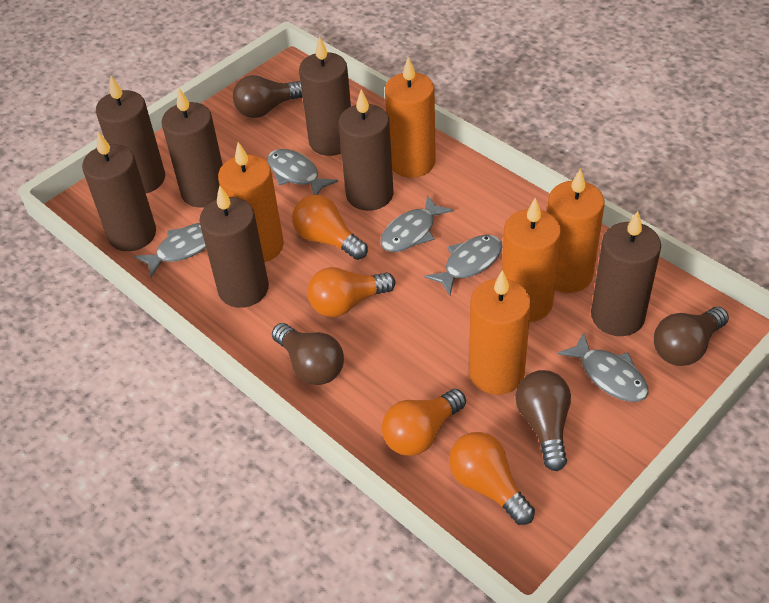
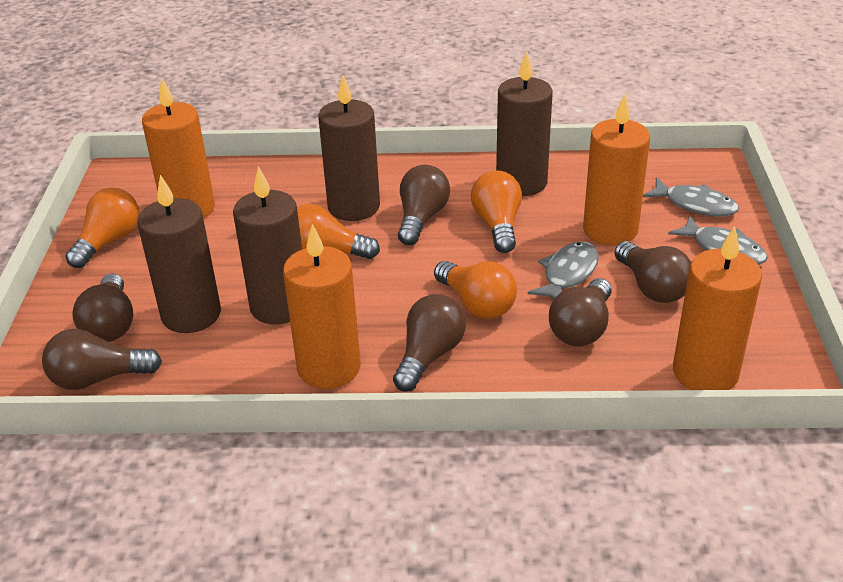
brown candle: [82,131,156,251] [96,76,165,193] [161,88,223,208] [199,185,269,308] [299,36,351,156] [338,89,393,211] [591,211,661,336] = 7 -> [137,175,221,333] [233,166,302,324] [318,75,380,221] [496,52,553,196] = 4
brown light bulb: [233,75,303,118] [272,323,344,385] [515,370,571,471] [654,307,729,366] = 4 -> [42,329,162,390] [72,274,133,342] [393,294,466,392] [398,165,450,245] [549,278,612,346] [614,241,691,303] = 6
grey fish: [134,223,206,277] [267,149,338,195] [380,195,453,252] [424,235,502,295] [558,332,649,402] = 5 -> [528,241,599,299] [643,177,739,217] [668,216,768,265] = 3
orange candle: [218,142,284,262] [385,57,436,178] [469,270,531,395] [502,198,561,322] [547,168,605,293] = 5 -> [142,78,215,218] [283,224,360,389] [583,94,650,245] [673,226,762,390] = 4

